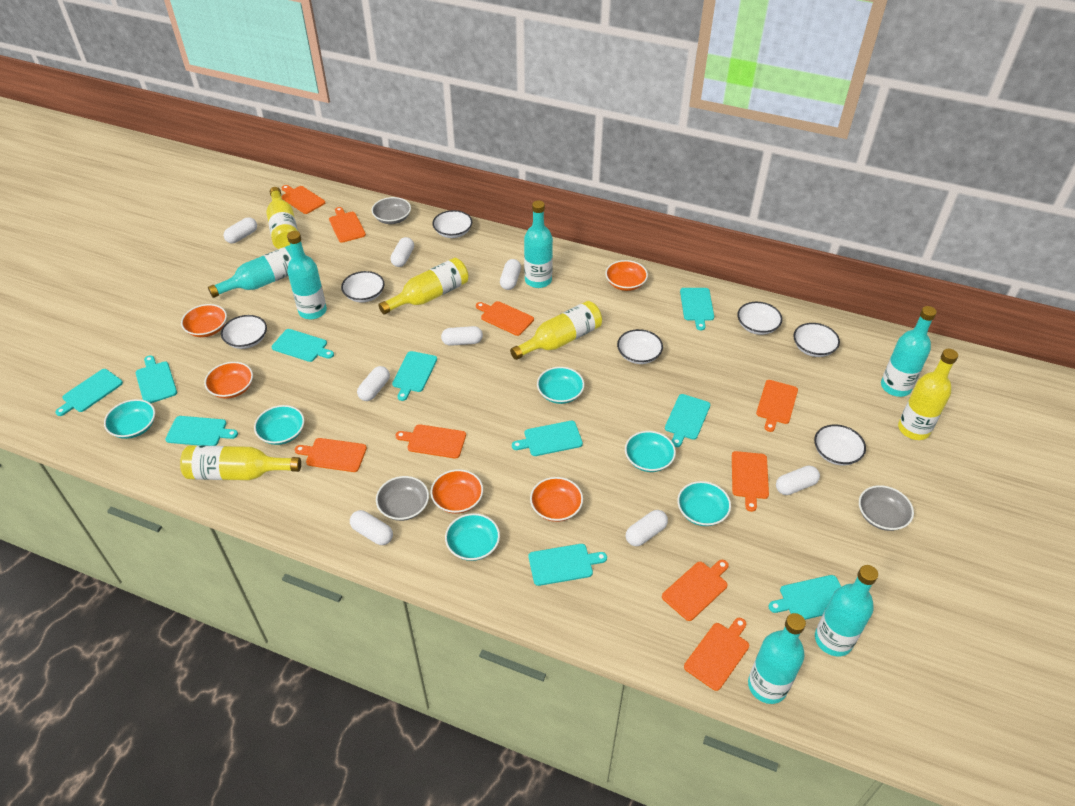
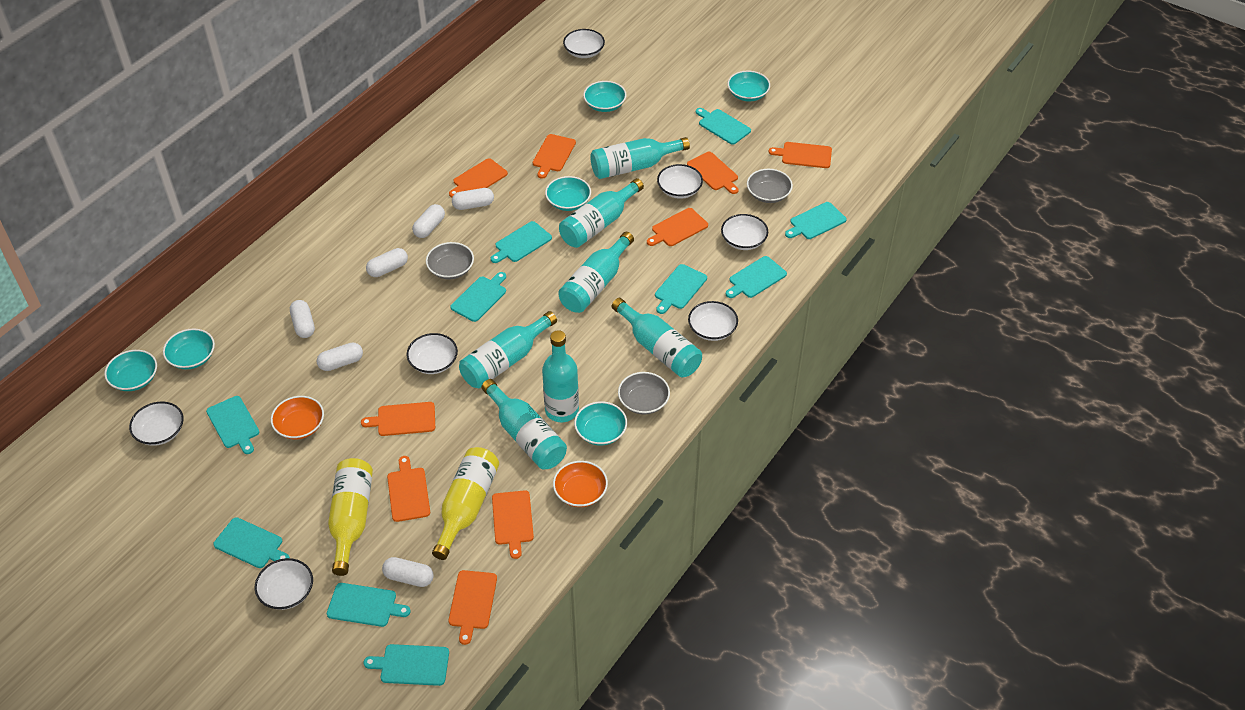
orange bowl: [181,304,227,337] [204,362,253,399] [430,469,483,514] [530,477,583,522] [605,260,648,291] = 5 -> [271,396,324,439] [553,461,608,507] = 2
turquoise bottle: [208,245,293,298] [287,231,327,319] [524,200,553,288] [748,613,806,704] [815,565,878,656] [881,306,937,397] = 6 -> [459,311,557,388] [481,379,567,469] [542,330,579,422] [558,232,634,313] [559,178,644,248] [590,137,690,179] [612,298,702,377] = 7
white capsule: [224,217,257,243] [350,510,393,545] [357,366,390,401] [390,237,414,267] [441,326,483,346] [500,259,521,290] [626,510,668,546] [776,465,820,495] = 8 -> [290,300,315,338] [316,342,363,371] [366,248,408,277] [382,557,434,587] [412,204,445,238] [452,188,494,210] = 6
yellow bottle: [180,445,301,480] [266,187,298,249] [378,258,469,314] [510,301,602,360] [898,349,958,440] = 5 -> [328,458,373,576] [432,447,499,560] = 2

